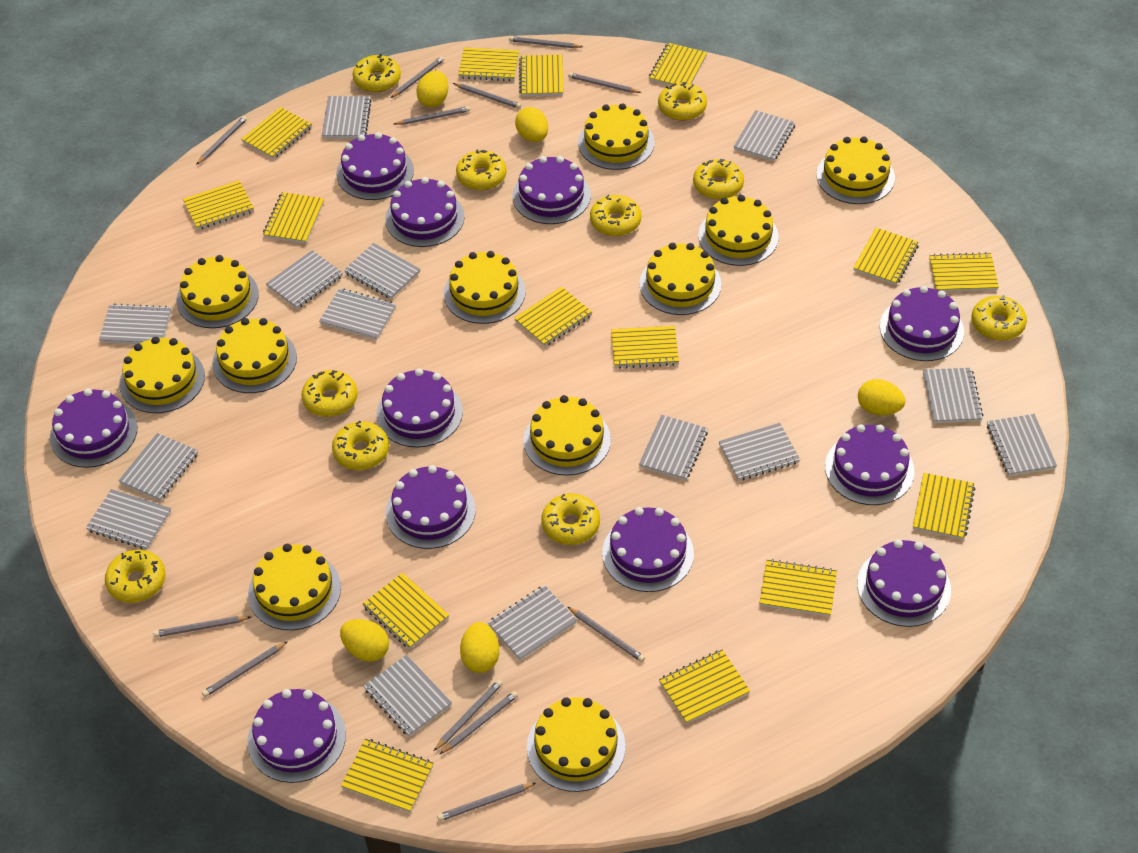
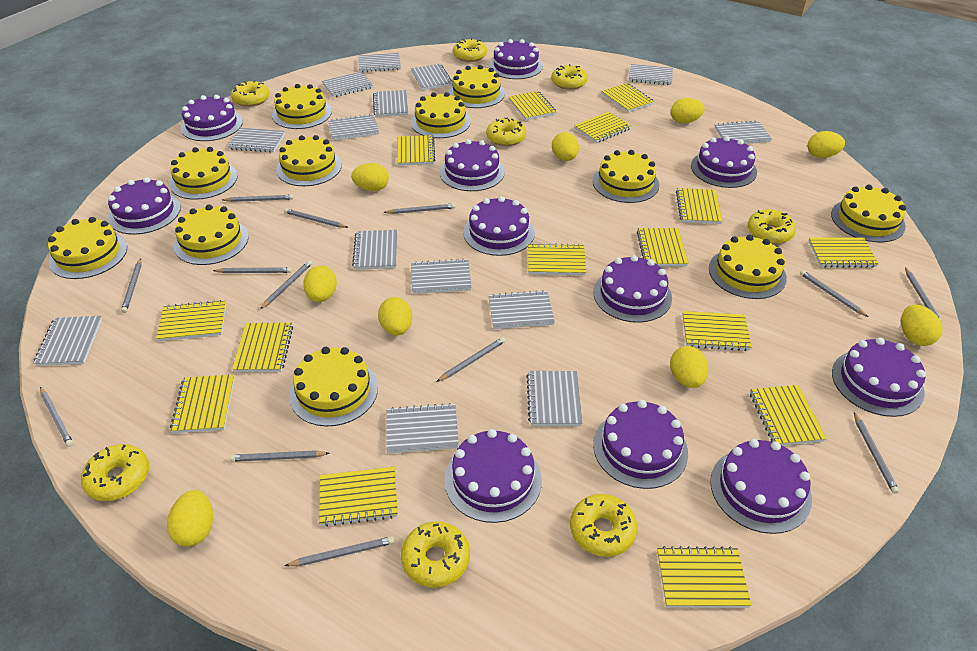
grey pencil: [153,616,251,637] [196,116,247,165] [202,641,288,697] [391,56,444,98] [394,106,470,125] [434,679,503,751] [437,783,536,821] [440,691,518,754] [453,83,521,109] [509,36,583,48] [567,606,645,662] [568,73,641,93] = 12 -> [40,387,73,447] [121,258,141,313] [213,267,292,273] [223,195,294,202] [229,450,330,462] [260,260,313,309] [284,208,349,228] [285,536,394,566] [383,204,455,214] [436,337,506,382] [800,270,868,317] [854,412,899,494] [905,267,942,321] = 13
yellow donut: [105,549,166,603] [302,370,357,417] [332,421,389,470] [353,54,401,92] [456,149,506,190] [541,494,600,545] [590,195,641,236] [658,82,707,121] [693,159,744,200] [971,295,1027,340] = 10 -> [81,444,149,501] [231,80,270,107] [401,521,470,588] [453,38,487,62] [486,118,526,146] [551,64,588,90] [570,494,638,557] [747,209,796,244] = 8
yellow egg: [340,619,389,661] [416,70,448,107] [460,622,499,673] [515,107,548,142] [858,379,905,416] = 5 -> [167,490,213,547] [303,266,337,302] [351,163,389,191] [378,297,412,336] [552,132,579,161] [670,346,708,388] [671,98,705,124] [807,131,845,158] [901,305,943,346] = 9

